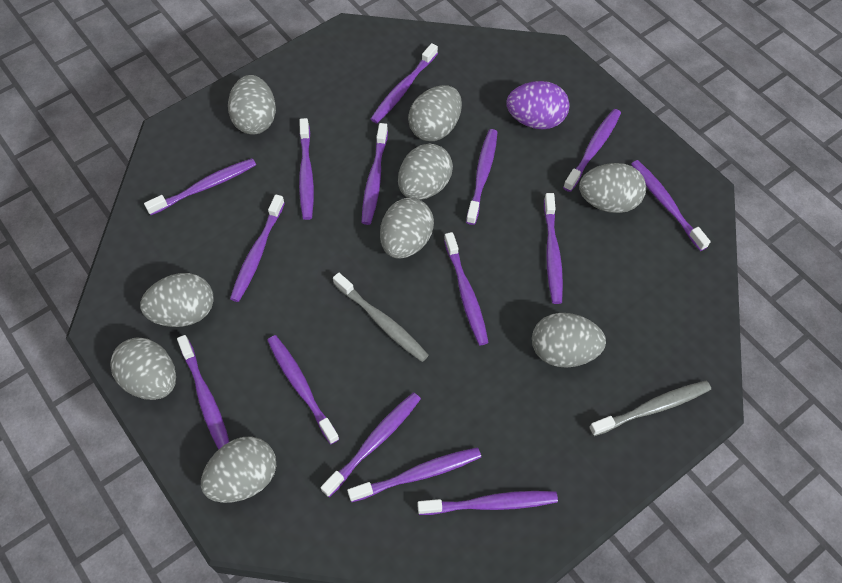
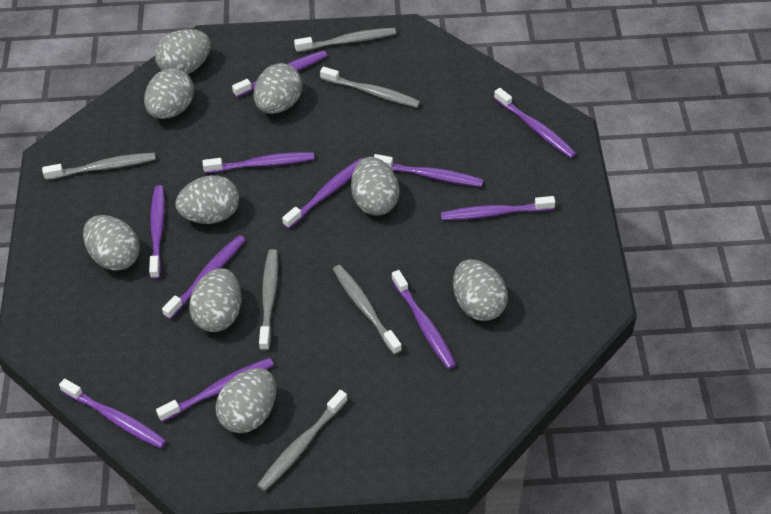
grey toothbrush: [333,272,429,362] [589,381,711,436] = 2 -> [42,153,156,180] [257,390,348,491] [259,249,278,351] [294,28,396,52] [320,67,420,108] [333,265,402,355] = 6
purple egg: [506,81,569,129] = 1 -> none = 0
purple toothbrush: [144,158,256,215] [177,335,229,450] [230,194,285,302] [267,335,339,444] [299,118,314,220] [321,392,421,497] [347,447,481,502] [361,123,388,225] [371,43,438,123] [417,491,558,515] [444,232,489,345] [466,129,497,225] [544,193,563,304] [563,109,621,192] [631,160,711,251] = 15 -> [59,379,167,448] [149,185,165,279] [156,358,274,422] [162,235,246,319] [202,152,314,173] [232,50,328,97] [282,158,363,229] [374,154,483,187] [391,270,456,369] [441,196,555,220] [494,88,577,158] = 11

